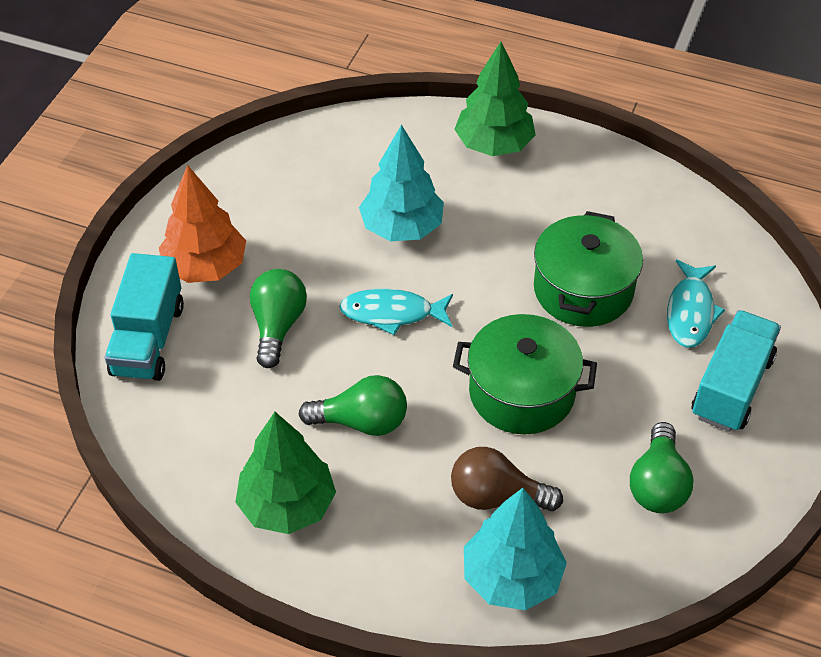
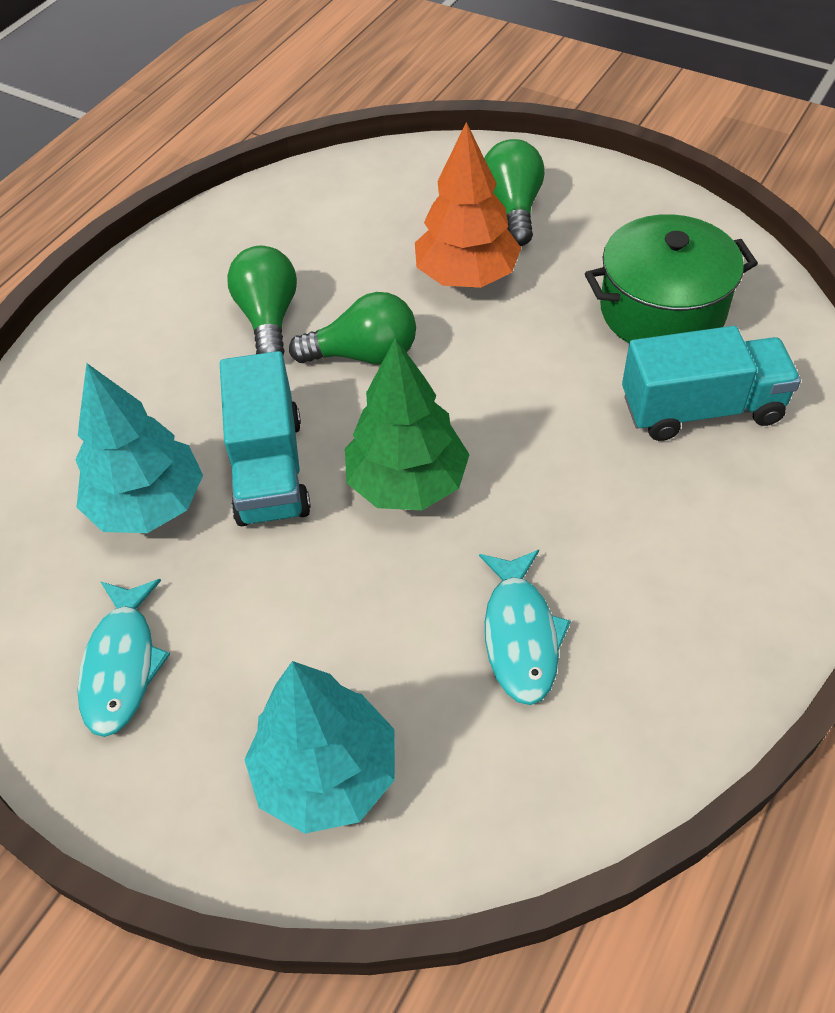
brown light bulb: [451,447,563,511] = 1 -> none = 0
green pot: [453,314,597,434] [534,211,643,327] = 2 -> [585,214,758,343] = 1
green tree: [235,412,336,534] [454,42,536,156] = 2 -> [345,337,470,510] = 1

